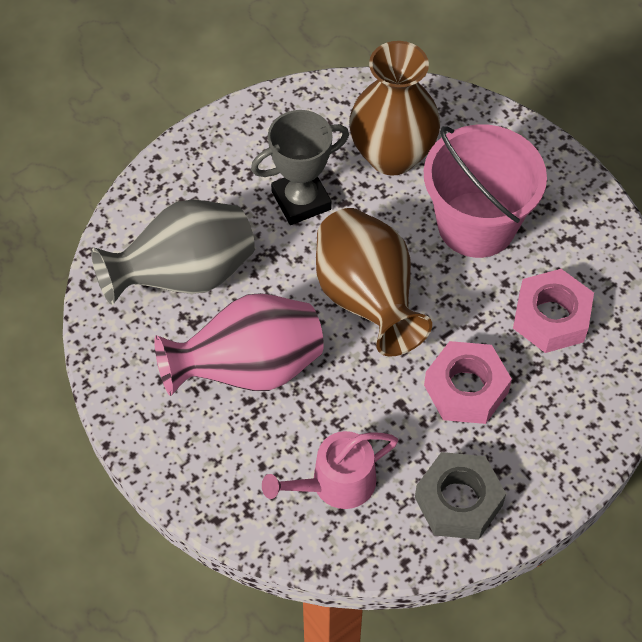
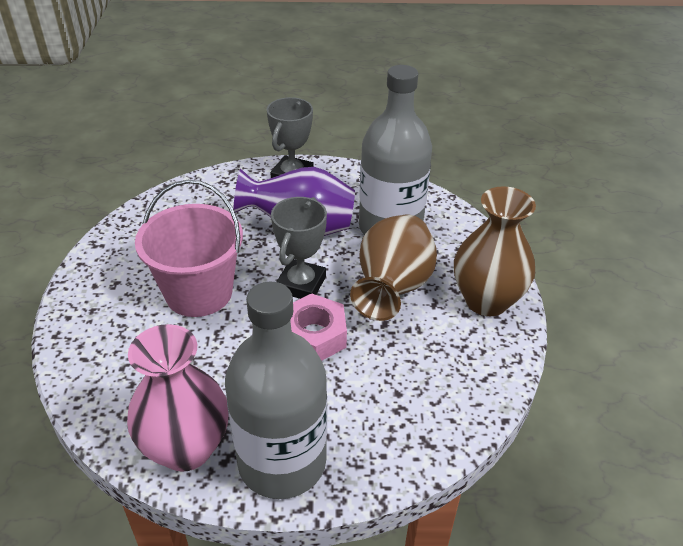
grey bottle: none = 0 -> [225,282,327,499] [359,65,432,235] = 2
grey nut: [415,452,506,540] = 1 -> none = 0
grey trophy: [251,110,349,225] = 1 -> [267,97,314,178] [271,197,327,299] = 2
grey vase: [91,200,255,305] = 1 -> none = 0
pink nut: [424,341,512,424] [513,269,594,353] = 2 -> [290,293,347,361] = 1
pink watering can: [262,431,398,509] = 1 -> none = 0
purple vase: none = 0 -> [234,167,355,236] = 1

